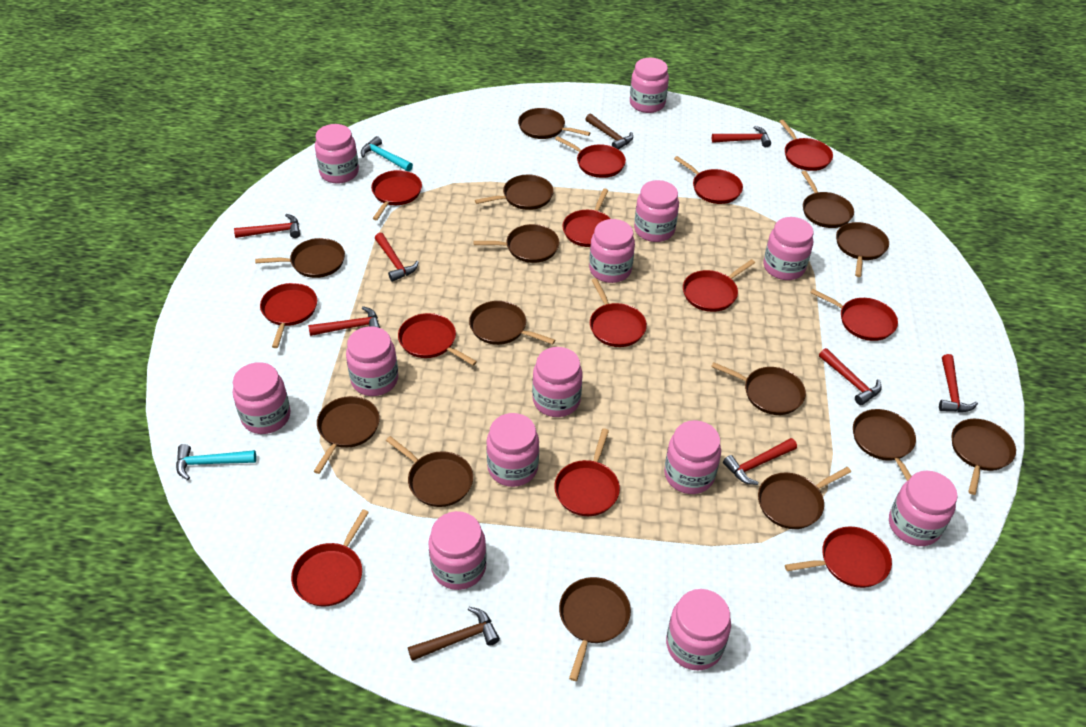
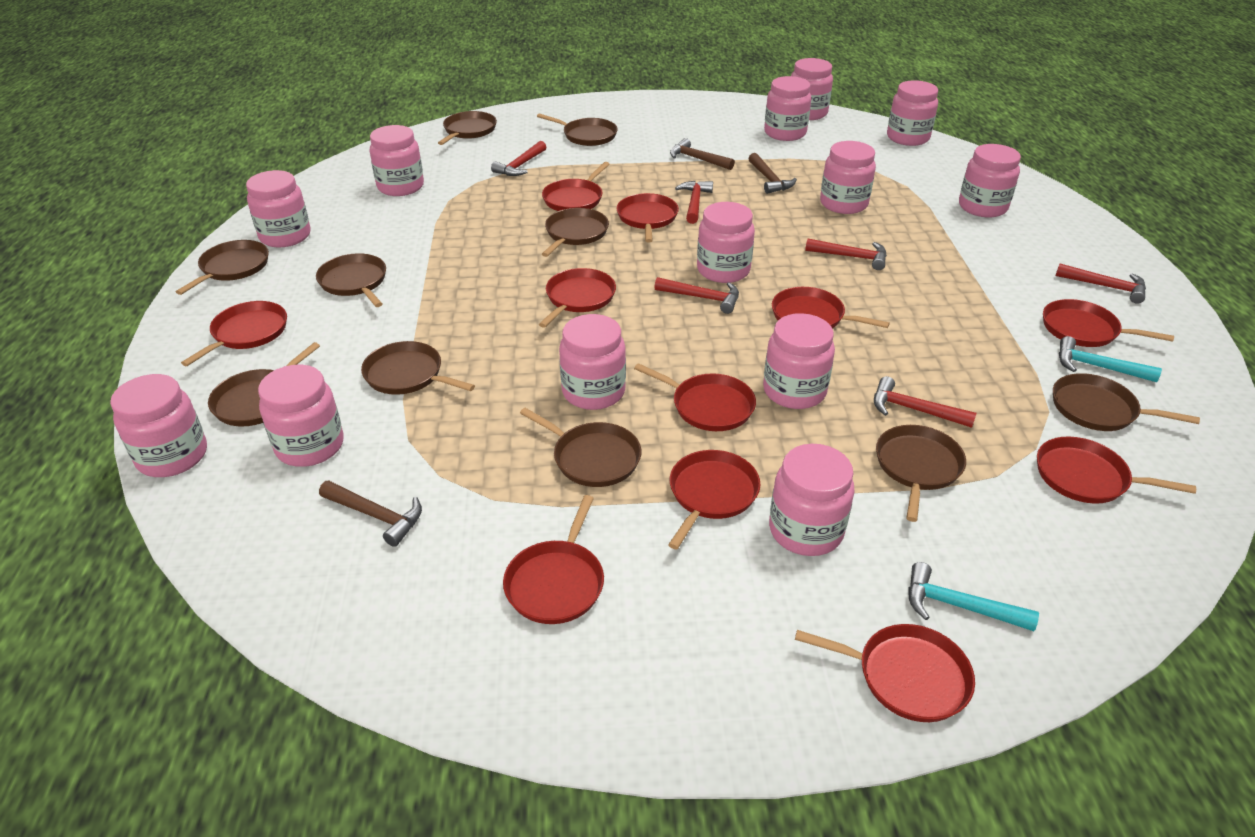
brown hammer: [408,607,500,661] [586,114,633,150] = 2 -> [319,480,422,547] [670,138,735,170] [748,153,797,194] = 3
brown pan: [255,238,345,278] [314,396,380,474] [386,436,473,507] [469,301,555,345] [474,224,559,263] [475,175,554,210] [518,108,590,139] [559,577,631,681] [711,362,806,415] [758,467,851,529] [801,171,854,228] [836,222,889,277] [853,409,916,481] [952,419,1016,495] = 14 -> [176,240,269,295] [208,342,320,427] [316,253,386,307] [361,341,475,395] [438,111,497,145] [520,408,641,487] [537,114,618,146] [542,208,609,257] [876,425,966,522] [1053,373,1200,431] = 10
red hammer: [234,214,300,238] [308,306,380,336] [375,233,419,282] [712,126,771,147] [723,438,797,485] [819,348,882,405] [939,354,978,412] = 7 -> [491,141,546,176] [654,277,739,314] [675,181,713,224] [805,239,887,270] [874,376,977,428] [1055,264,1146,304] = 6
red pan: [260,283,317,348] [291,509,369,606] [371,170,422,220] [398,313,477,366] [554,428,620,516] [555,136,626,178] [562,188,611,247] [590,278,647,347] [674,156,743,204] [683,259,755,312] [779,120,833,171] [785,527,892,588] [810,289,898,341] = 13 -> [181,301,287,366] [503,495,604,624] [539,268,616,328] [542,162,609,211] [616,193,679,243] [634,363,756,431] [668,450,761,549] [772,287,890,328] [795,624,975,722] [1037,437,1196,504] [1043,299,1174,347] = 11

